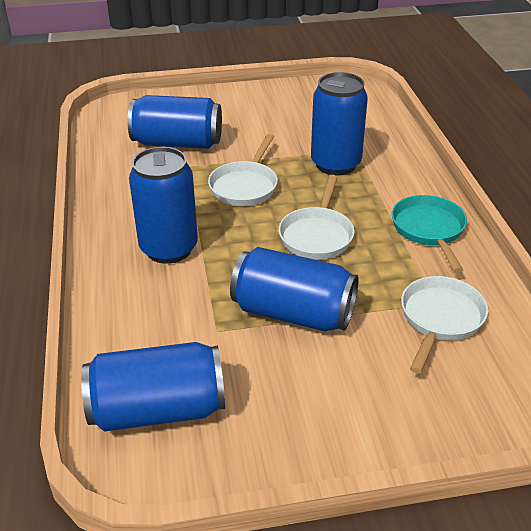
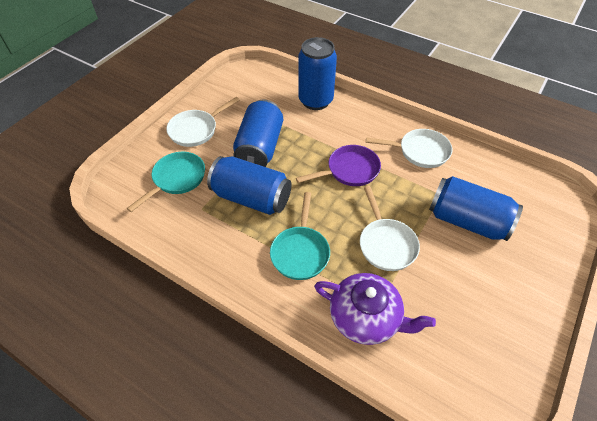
blue can: [81,342,225,432] [127,95,222,149] [129,147,198,264] [230,247,359,331] [311,72,368,176] = 5 -> [207,156,291,215] [233,99,283,167] [298,37,337,110] [429,176,523,241] = 4
purple pan: none = 0 -> [296,145,381,186] = 1
purple teapot: none = 0 -> [314,273,436,345] = 1
turquoise pan: [392,195,467,273] = 1 -> [127,152,205,212] [270,192,330,280] = 2

